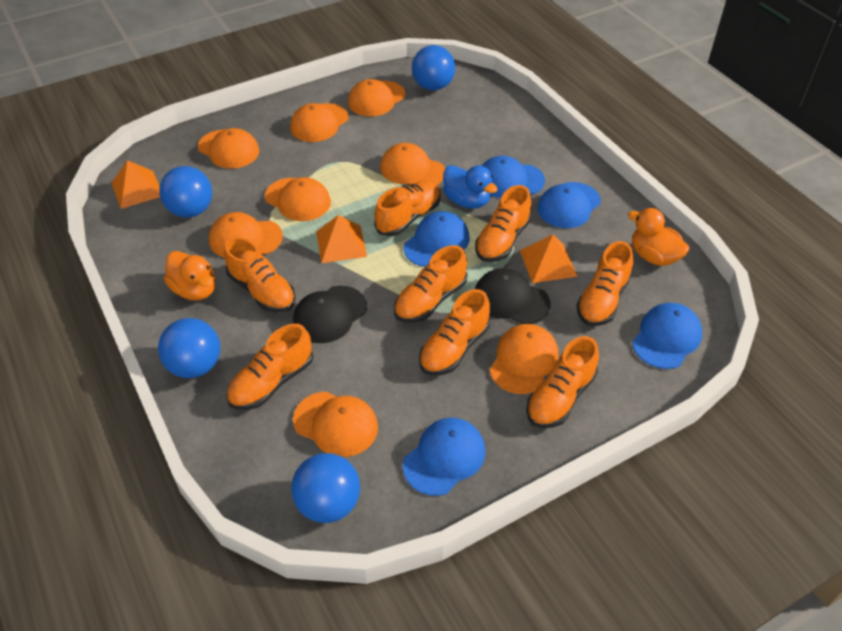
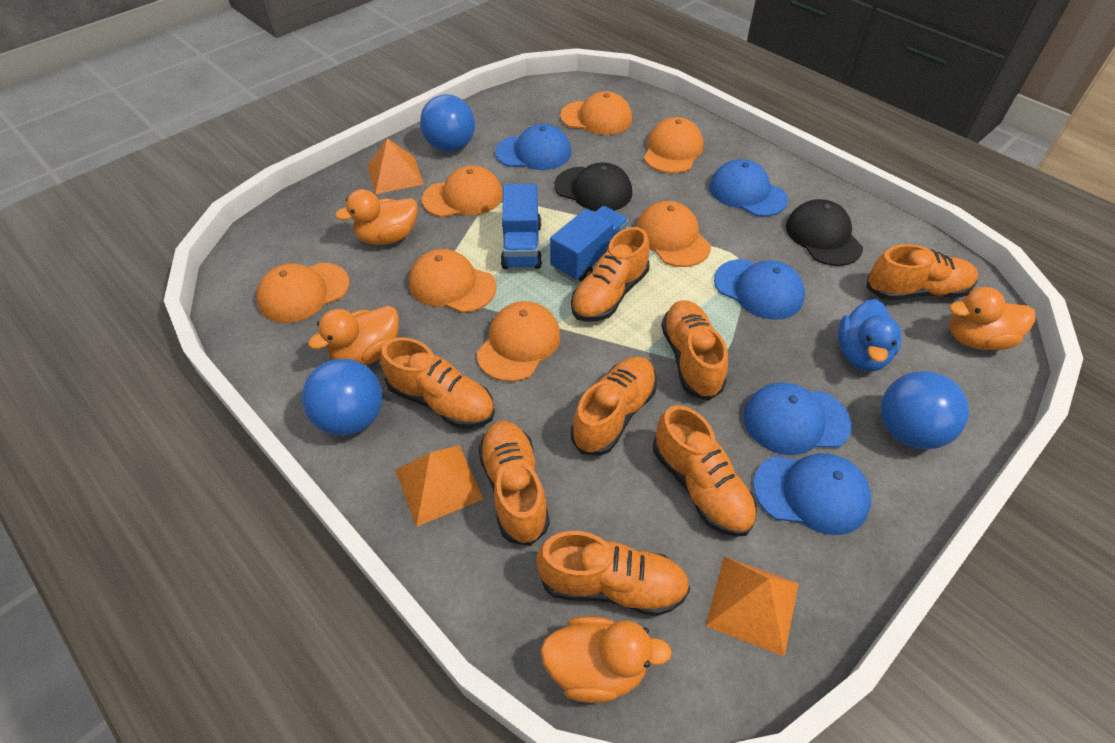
blue ball: [158,318,220,378] [159,166,212,218] [291,453,360,523] [412,45,455,90] = 4 -> [302,359,383,436] [420,94,475,152] [881,371,969,449] = 3
blue truck: none = 0 -> [501,184,542,269] [550,206,629,282] = 2
orange cap: [198,128,260,169] [209,212,283,257] [265,177,331,221] [290,103,349,142] [293,391,378,457] [348,79,405,117] [380,143,445,185] [490,324,559,394] = 8 -> [256,263,350,323] [409,249,497,313] [422,166,503,217] [477,301,561,382] [560,91,632,135] [636,201,711,267] [644,117,703,173] = 7
orange duck: [164,251,215,301] [628,208,689,266] = 2 -> [308,306,399,365] [335,189,418,245] [540,616,672,703] [949,287,1036,350] = 4

